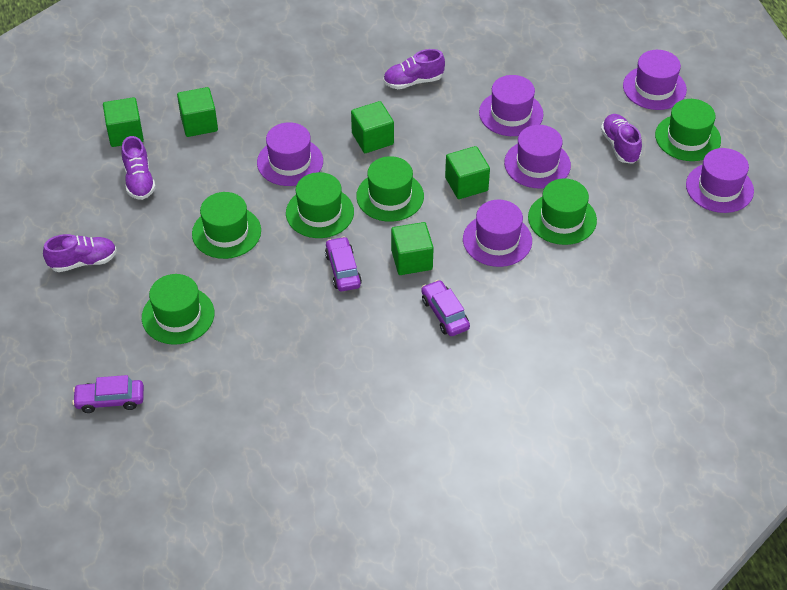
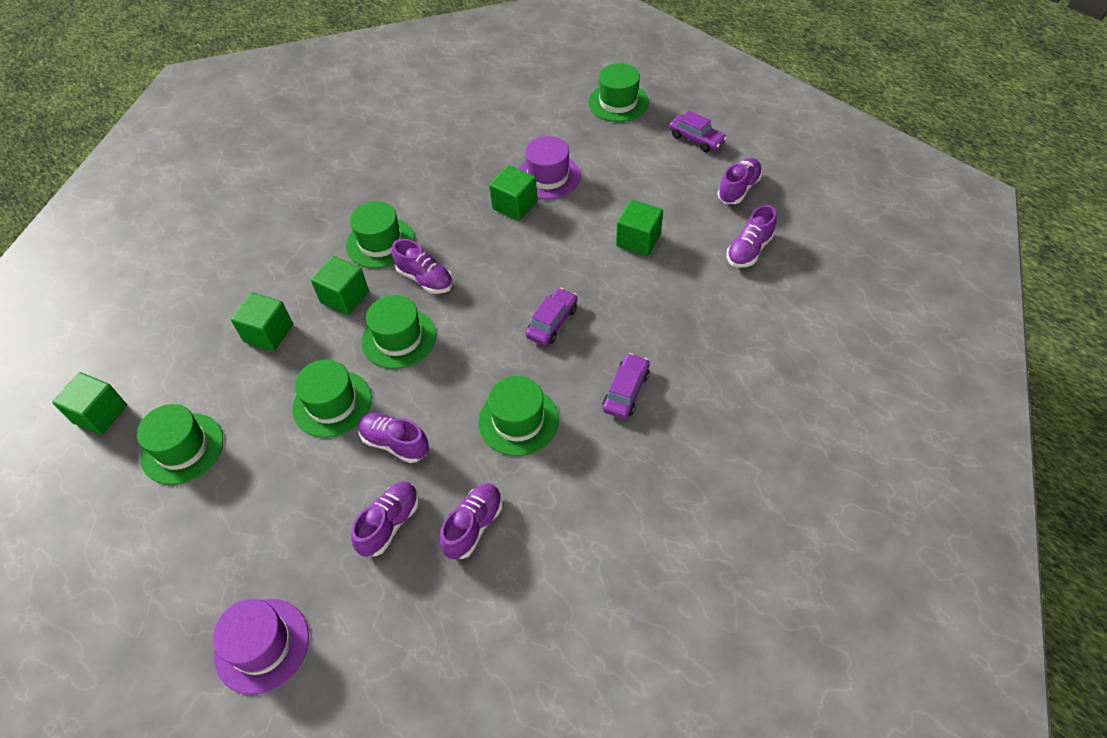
purple hat: [257,122,323,186] [463,200,532,267] [479,75,543,136] [504,125,571,188] [623,50,687,110] [686,148,754,213] = 6 -> [213,599,309,695] [519,136,581,199] = 2
purple shoe: [43,234,117,272] [121,136,156,200] [383,49,445,89] [601,114,642,164] = 4 -> [351,481,419,557] [358,413,429,463] [392,239,453,294] [440,483,503,559] [717,158,762,204] [727,205,777,268] = 6

